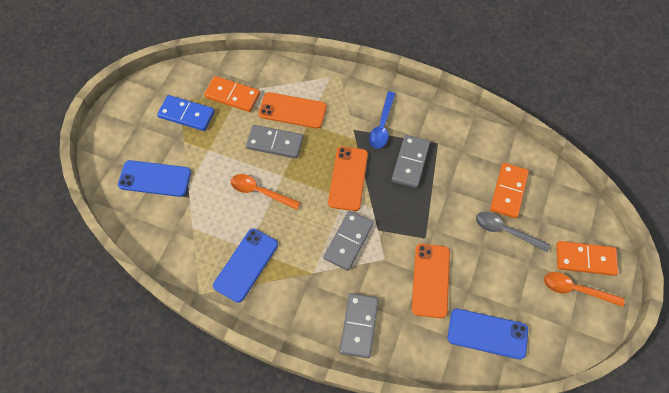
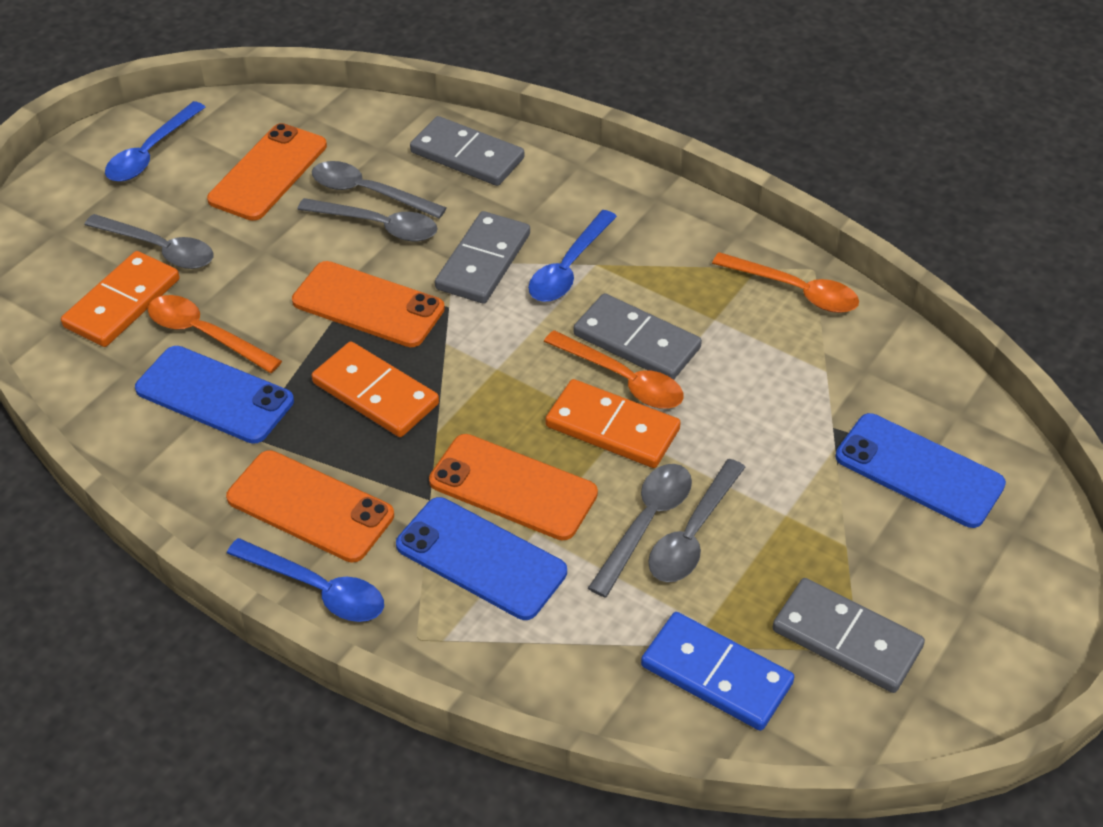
blue spoon: [369,92,395,149] = 1 -> [105,101,205,182] [227,538,384,622] [528,210,617,302] = 3
grey spoon: [476,212,550,252] = 1 -> [84,214,213,269] [297,198,438,241] [312,161,446,219] [588,464,692,598] [648,459,746,582] = 5
orange phone: [258,92,327,129] [328,146,368,211] [412,244,450,318] = 3 -> [207,123,327,221] [226,450,394,563] [292,261,445,347] [429,434,598,541] = 4
orange spoon: [231,174,301,210] [544,272,625,307] = 2 -> [148,295,282,373] [544,330,684,409] [712,252,859,313] = 3

